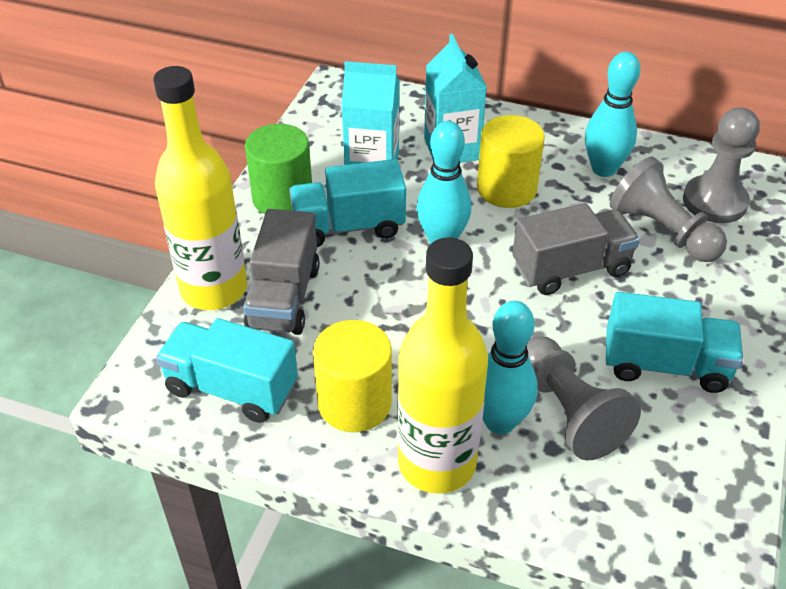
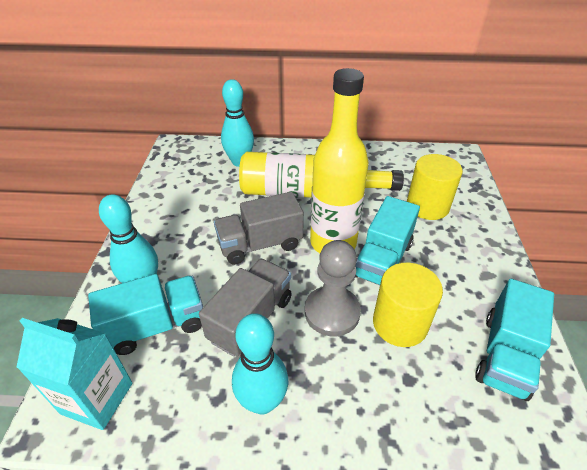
green cylinder: [245,124,312,214] = 1 -> none = 0
grey pawn: [527,336,641,460] [610,156,727,262] [683,107,760,223] = 3 -> [305,240,361,336] = 1
turquoise carton: [341,61,399,165] [424,34,487,163] = 2 -> [16,318,132,430] = 1

